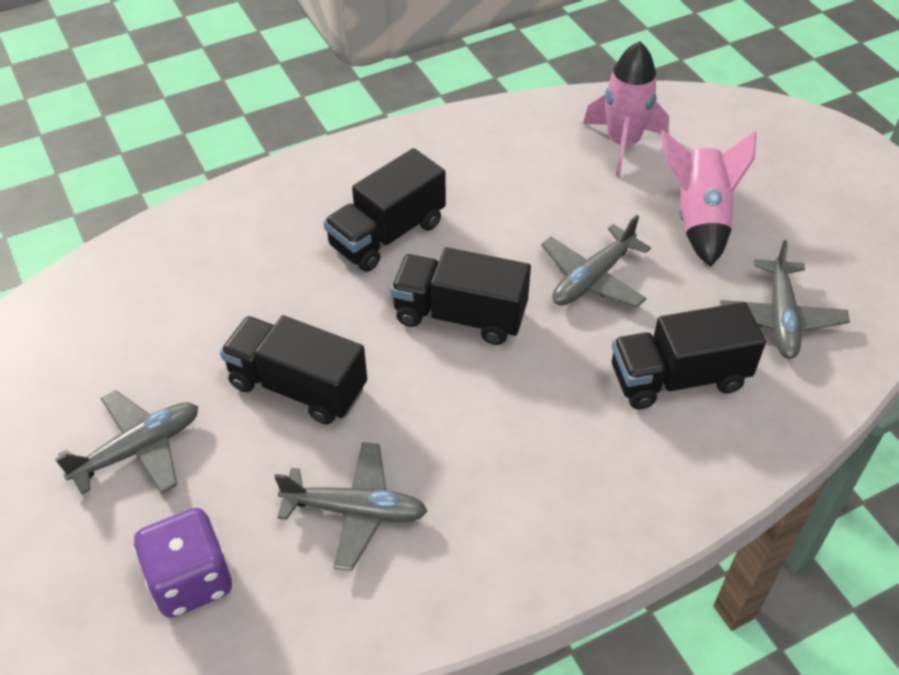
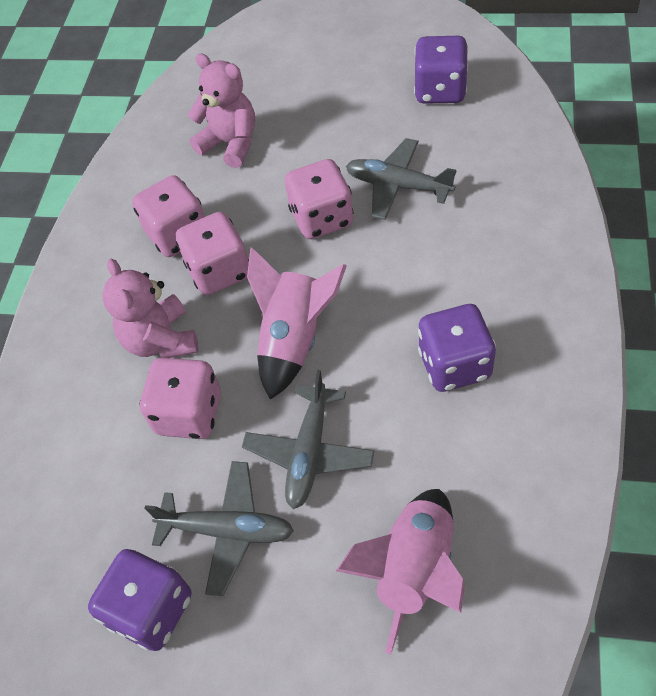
black truck: [220,315,367,424] [324,148,446,272] [391,247,531,345] [612,302,766,409] = 4 -> none = 0
grey plane: [55,390,198,494] [275,442,428,571] [541,215,651,308] [720,240,850,359] = 4 -> [144,461,294,596] [242,370,374,509] [346,138,456,220] = 3
pink dice: none = 0 -> [132,175,205,257] [140,358,221,439] [176,212,249,295] [285,159,354,239] = 4
pink teddy bear: none = 0 -> [102,259,198,358] [188,54,255,168] = 2
purple dice: [134,508,232,618] = 1 -> [88,549,191,651] [414,36,468,104] [418,304,496,392] = 3

